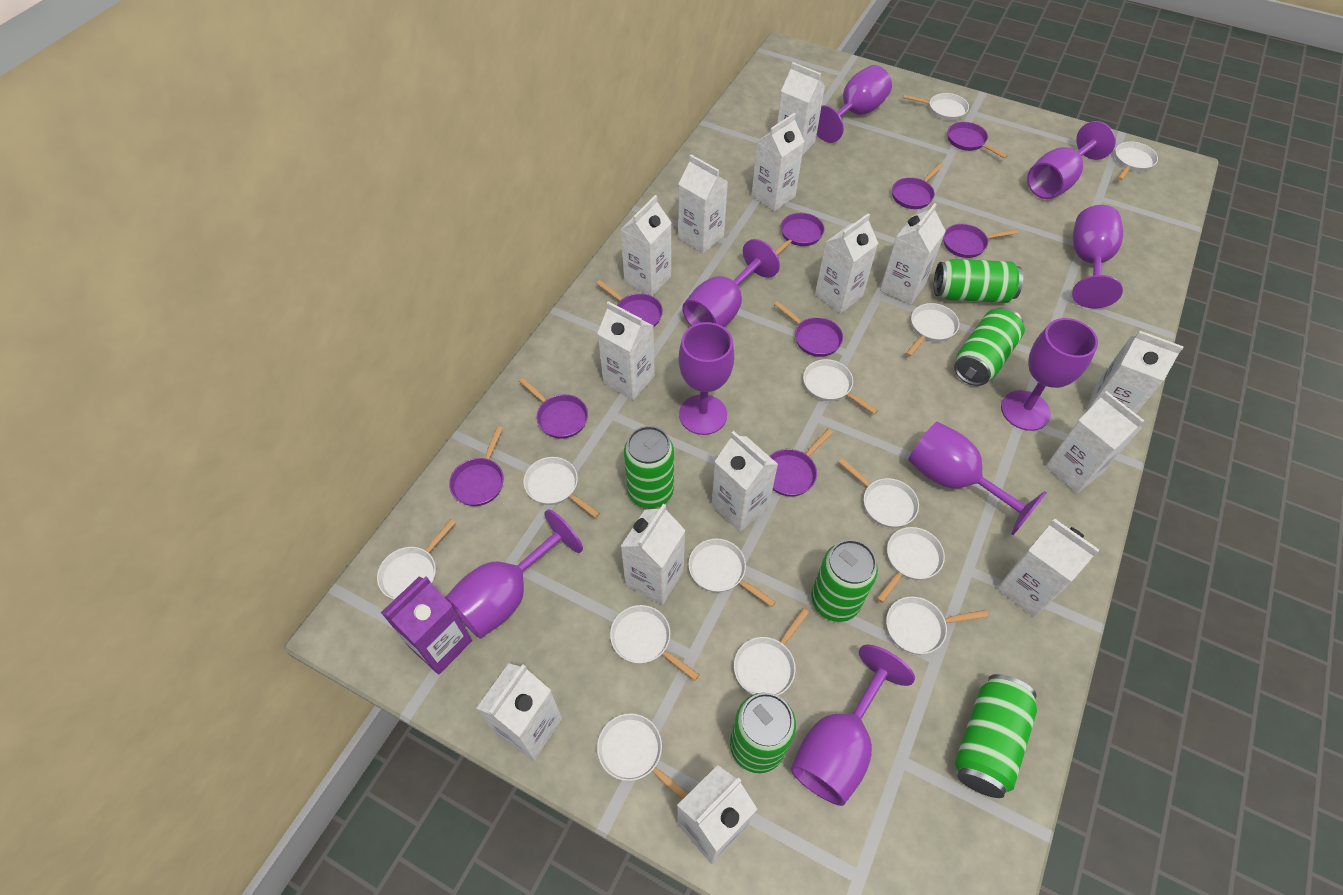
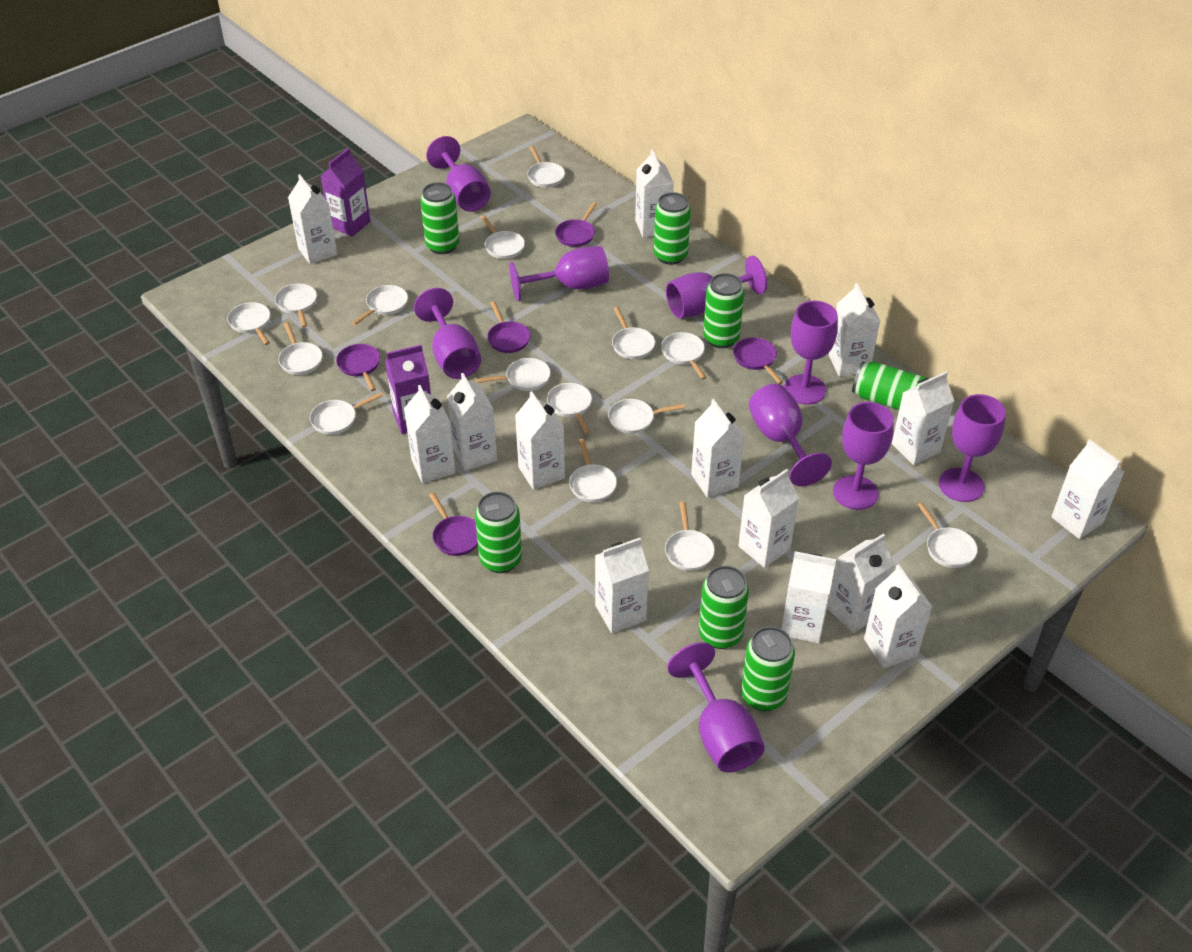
green can: [624,426,674,508] [730,693,796,773] [811,540,878,622] [934,259,1023,303] [954,307,1025,386] [955,674,1037,798] = 6 -> [420,182,459,254] [475,492,522,573] [654,192,691,265] [699,566,749,649] [703,273,744,348] [741,627,795,711] [852,361,929,410] = 7
purple carton: [381,576,472,674] = 1 -> [320,148,370,237] [385,345,431,434] = 2
purple pan: [449,426,504,506] [519,378,588,439] [596,280,663,327] [770,429,833,496] [774,301,843,357] [775,213,824,255] [892,163,943,209] [943,224,1018,258] [947,122,1008,159] = 9 -> [336,344,380,391] [429,493,478,556] [487,301,530,353] [555,202,597,247] [733,337,783,384] = 5
white pan: [377,519,456,599] [524,457,600,518] [597,713,688,800] [610,605,699,681] [688,539,776,607] [734,608,809,696] [803,359,878,414] [839,458,919,528] [877,527,945,603] [886,596,988,654] [903,93,969,120] [906,303,959,357] [1115,141,1158,180] = 13 -> [227,302,270,345] [275,283,317,328] [278,322,323,375] [310,392,383,435] [352,285,408,325] [476,358,551,391] [481,215,525,259] [527,146,565,188] [547,383,592,434] [569,439,617,502] [608,399,685,434] [612,307,655,359] [661,332,706,379] [665,501,715,571] [917,502,977,568] = 15

